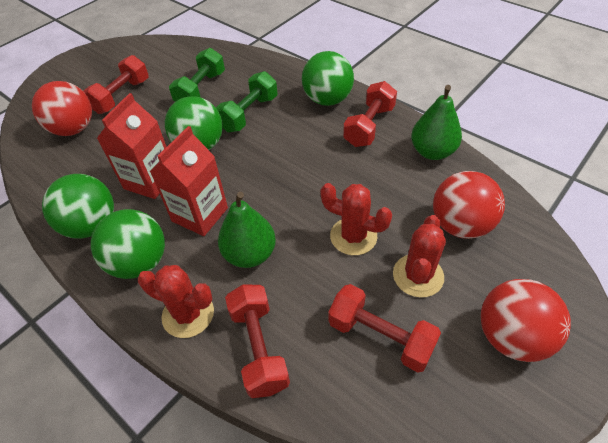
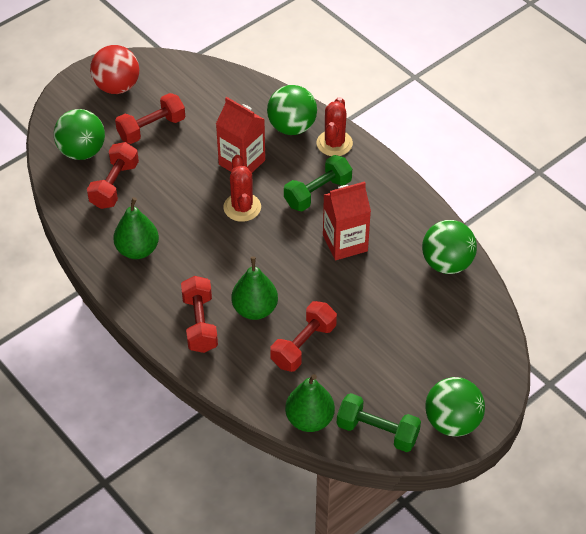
green pear: [218,192,276,268] [411,85,462,160] = 2 -> [113,197,159,259] [231,256,278,320] [285,374,335,432] = 3
red ball: [32,81,92,136] [433,171,505,239] [481,279,571,362] = 3 -> [90,45,139,94] = 1
red cactus: [138,265,214,338] [320,183,392,255] [393,215,446,298] = 3 -> [223,155,261,222] [316,97,353,156] = 2

